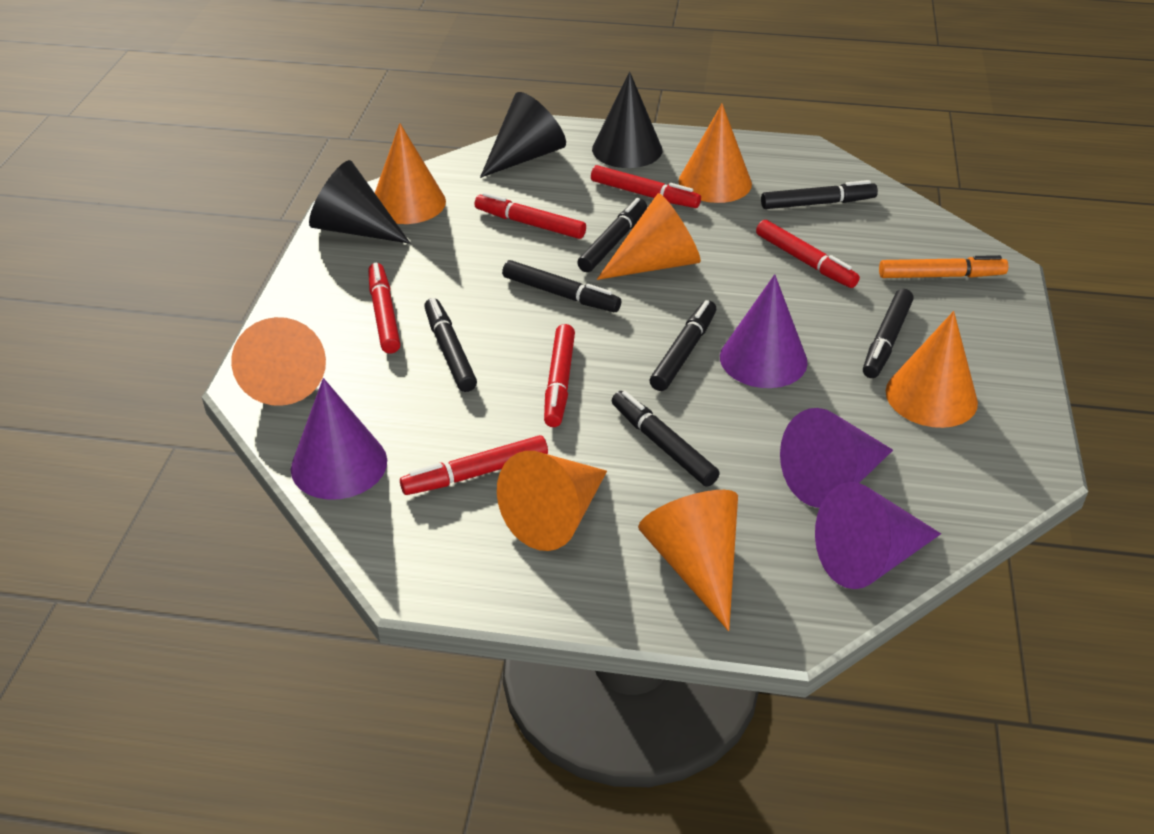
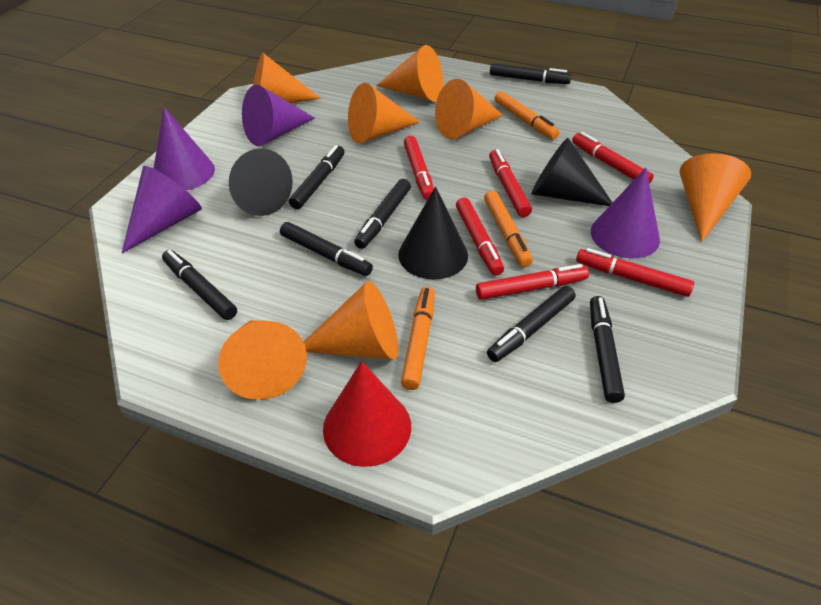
orange marker: [879,255,1008,278] = 1 -> [401,287,435,390] [484,190,533,267] [494,91,559,140] = 3
red cone: none = 0 -> [323,361,411,467] = 1

